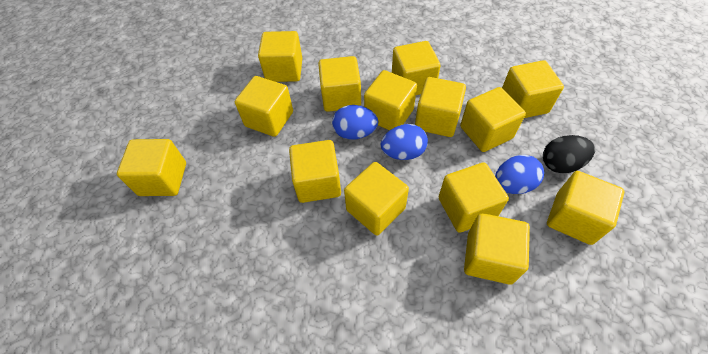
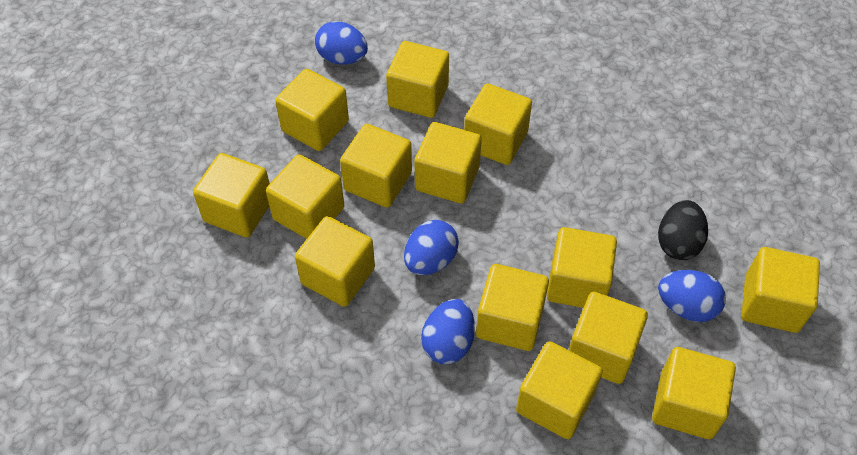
blue egg: [332,105,378,140] [381,124,428,160] [495,155,544,194] = 3 -> [315,21,368,65] [404,220,459,275] [421,299,475,364] [658,270,726,322] = 4

